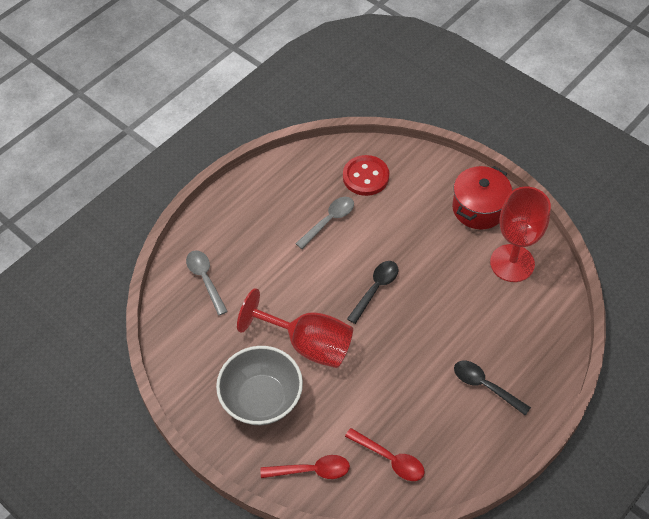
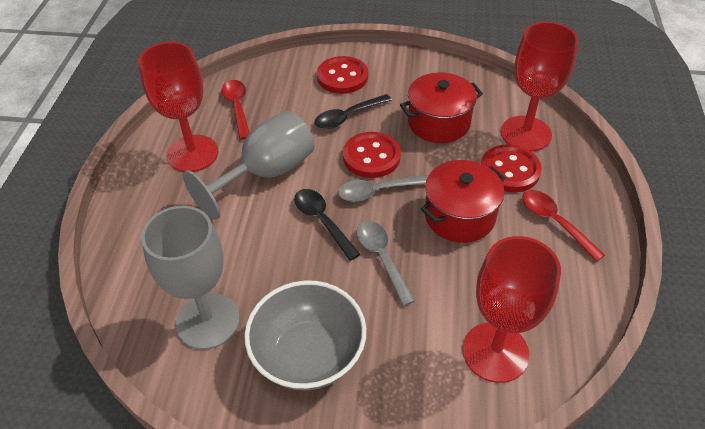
grey goblet: none = 0 -> [141,206,240,350] [183,111,314,220] = 2
red button: [343,155,389,196] = 1 -> [317,56,368,94] [343,132,401,178] [481,144,542,192] = 3
red goblet: [237,288,353,368] [490,186,551,282] = 2 -> [138,42,218,172] [462,236,561,383] [501,22,578,152] = 3
red pot: [452,166,512,230] = 1 -> [400,72,483,143] [421,160,506,243] = 2

